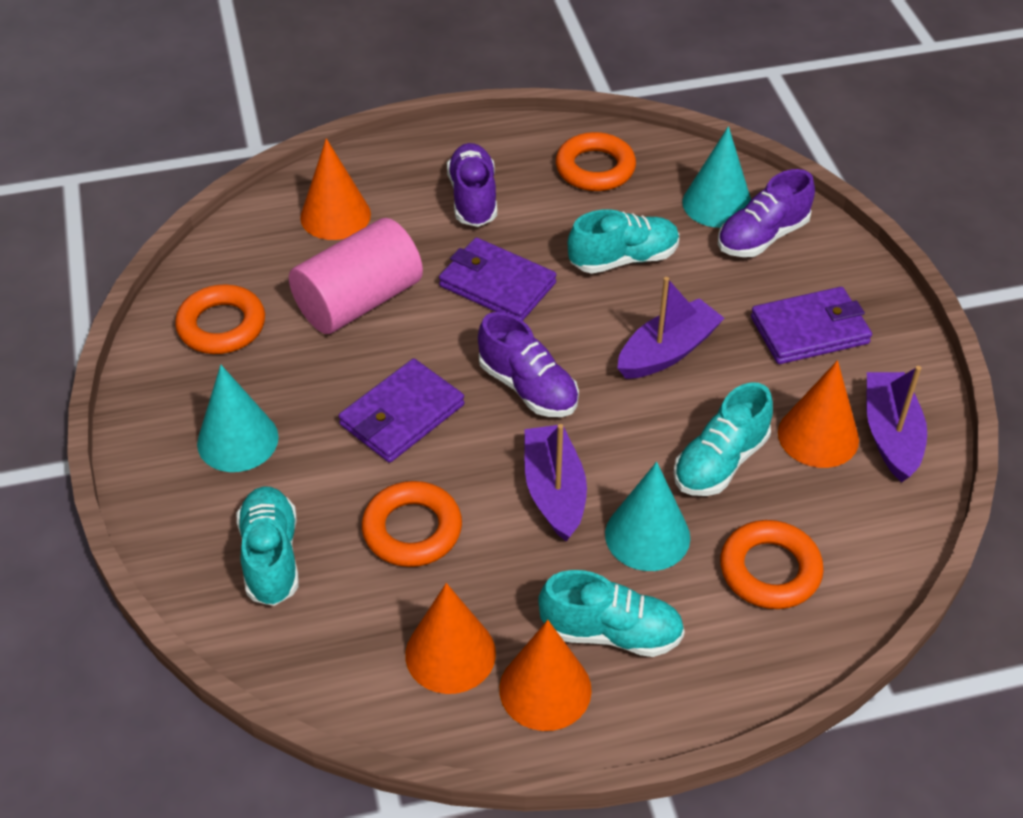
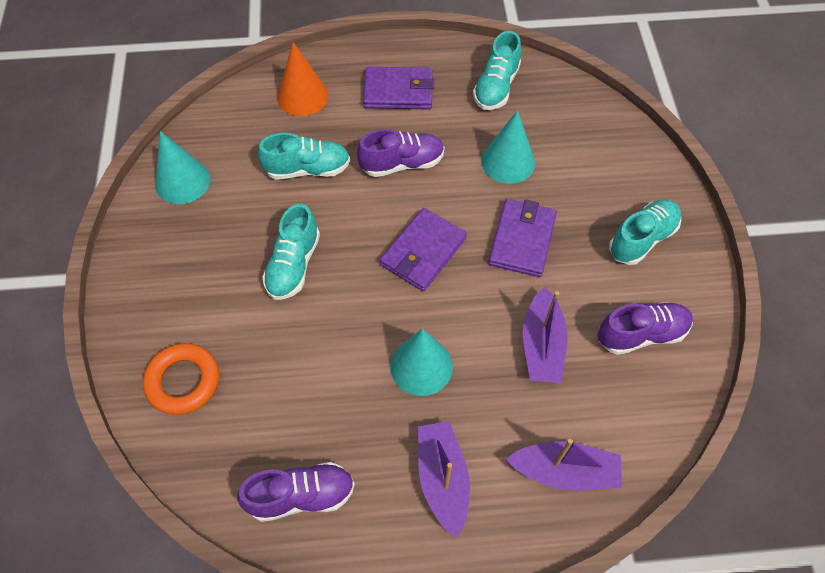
orange cone: [300,138,371,240] [405,583,496,694] [499,620,592,731] [778,360,859,468] = 4 -> [277,42,328,116] = 1
orange ring: [175,285,265,354] [362,481,462,567] [556,132,636,191] [720,520,824,609] = 4 -> [143,343,219,415] = 1
pink cylinder: [289,218,423,334] = 1 -> none = 0

